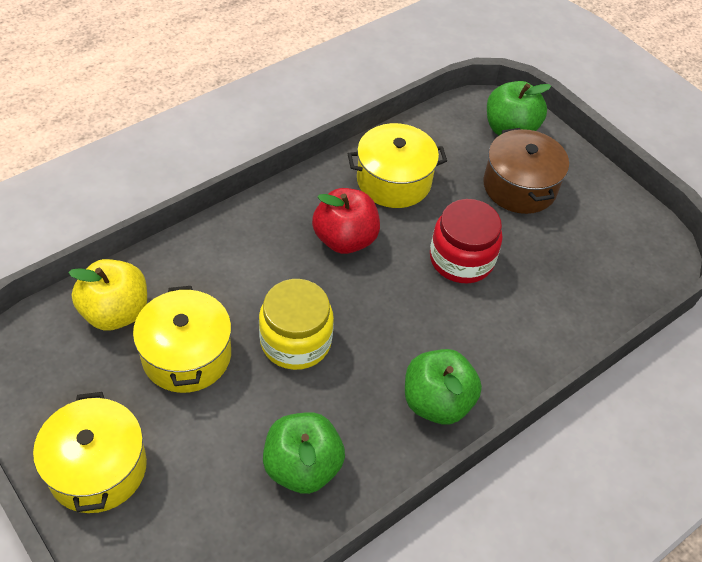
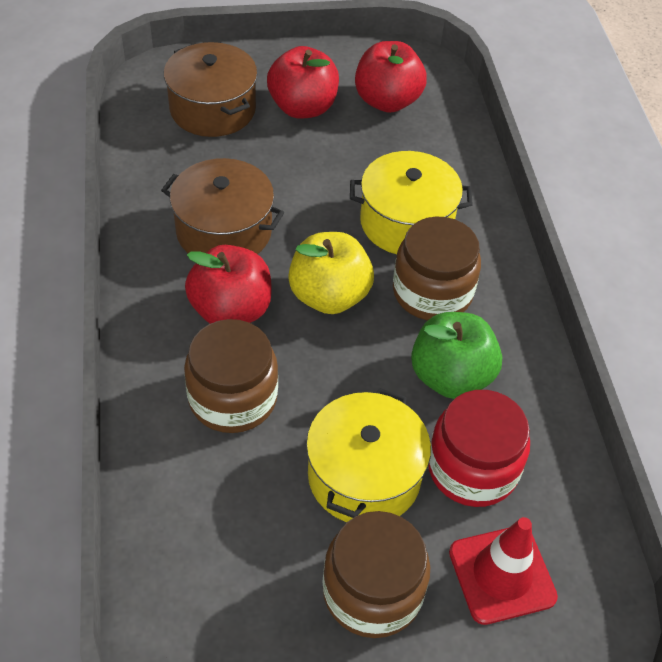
brown jar: none = 0 -> [184,319,278,433] [322,511,430,638] [393,217,481,320] = 3
brown pot: [483,128,569,214] = 1 -> [161,158,284,254] [164,42,257,137] = 2
green apple: [263,412,345,494] [405,349,482,425] [487,81,551,135] = 3 -> [411,312,502,399] = 1
red apple: [312,188,380,254] = 1 -> [185,245,272,324] [267,46,339,119] [355,41,427,113] = 3
red traffic cone: none = 0 -> [449,517,558,625] = 1
yellow jar: [259,279,334,370] = 1 -> none = 0
yellow pot: [33,392,147,513] [133,286,231,393] [348,123,447,208] = 3 -> [306,388,431,522] [350,151,473,254] = 2

